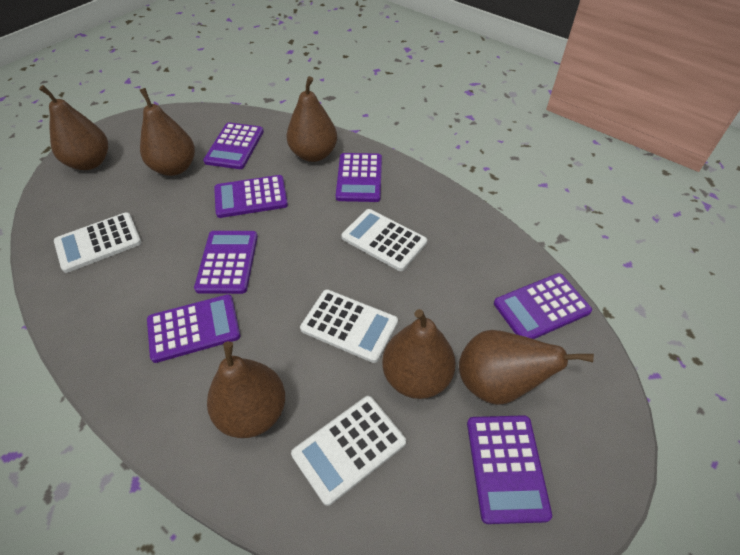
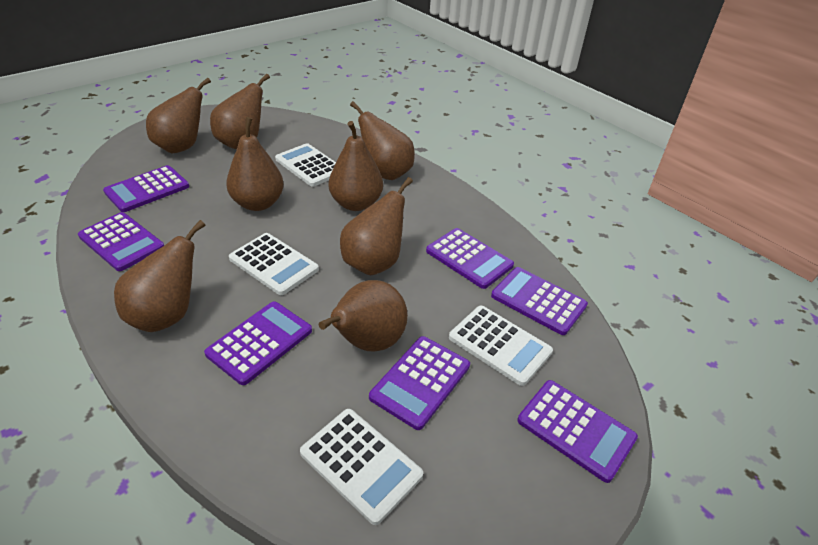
brown pear: [39,85,108,170] [140,88,195,176] [207,341,285,438] [286,76,337,162] [382,309,456,399] [459,330,594,405] = 6 -> [114,220,205,332] [146,78,211,153] [210,74,270,149] [226,117,284,211] [318,280,408,351] [329,121,383,211] [340,177,413,275] [350,101,415,180] = 8

